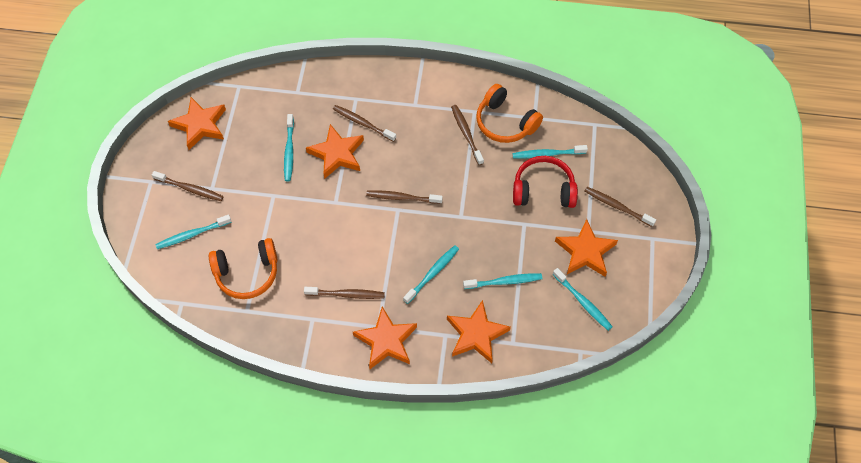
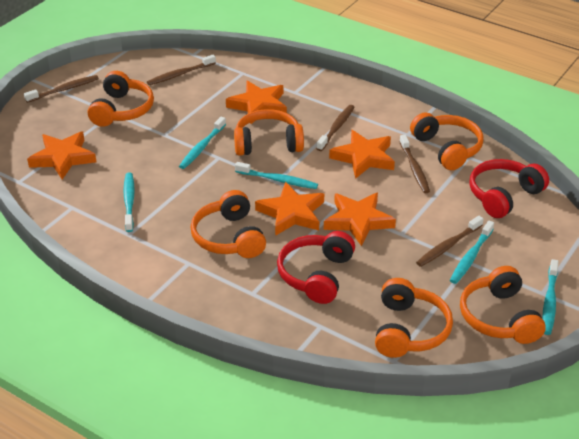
brown toothbrush: [152,171,224,201] [304,287,385,299] [333,105,396,142] [366,190,443,204] [451,105,484,165] [585,187,656,227] = 6 -> [24,75,99,103] [147,55,216,85] [316,105,354,151] [399,135,430,193] [416,216,484,267] = 5
orange headphones: [209,238,277,299] [476,84,543,143] = 2 -> [88,71,154,127] [190,190,266,258] [234,109,304,156] [375,278,453,358] [410,112,484,170] [460,266,546,344] = 6
red headphones: [513,156,578,208] = 1 -> [277,231,355,304] [469,159,549,218] = 2
turquoise toothbrush: [155,214,232,249] [284,114,294,181] [403,245,459,304] [463,273,542,289] [512,145,588,159] [552,268,613,331] = 6 -> [123,172,135,232] [179,117,226,169] [235,162,318,189] [450,220,494,284] [542,259,559,335] = 5

